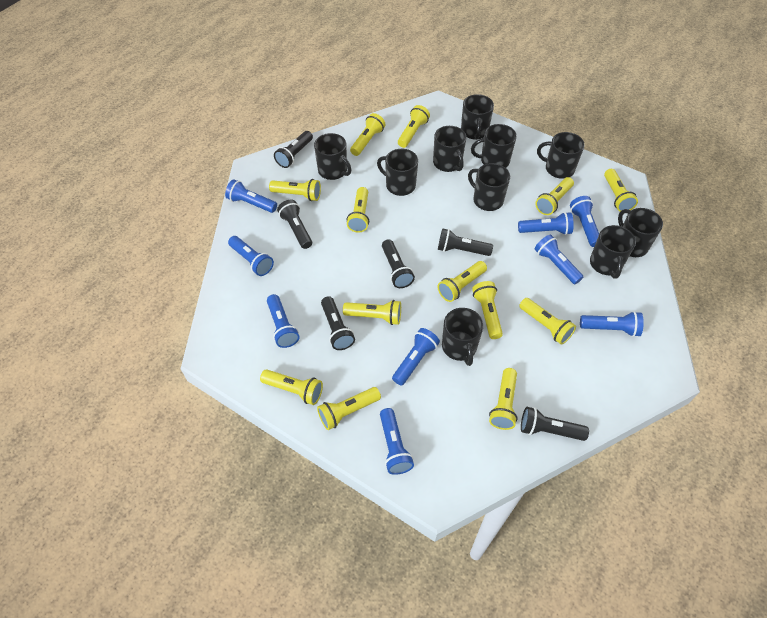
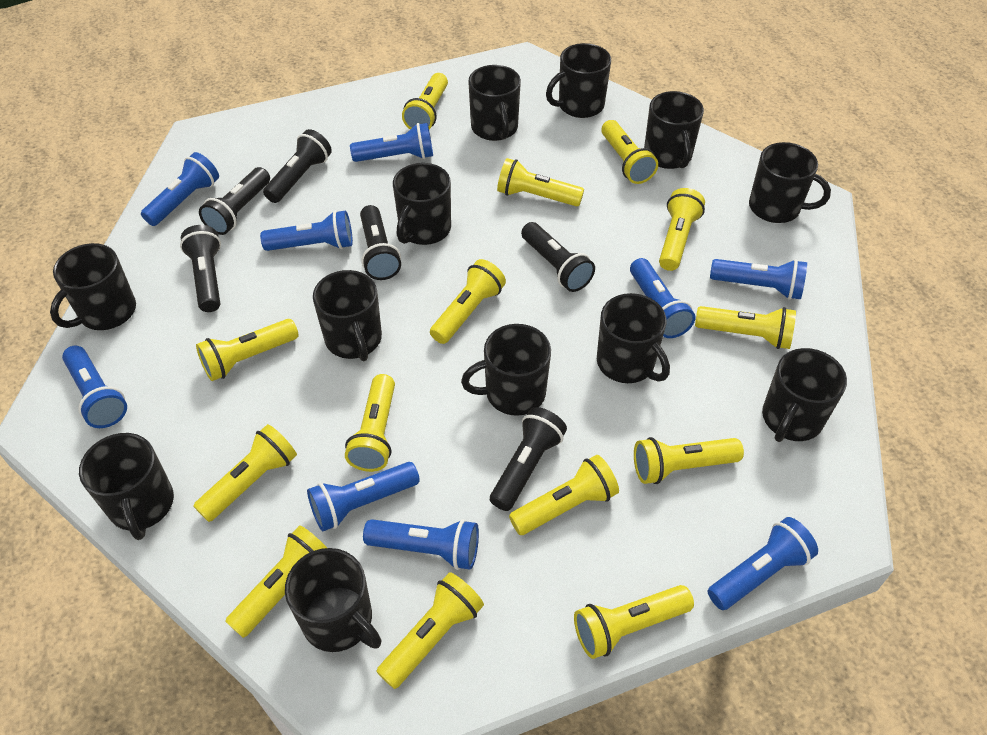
black mug: [314,133,352,180] [377,149,418,196] [433,126,466,172] [442,308,484,366] [461,94,494,140] [468,163,510,211] [471,124,517,168] [537,132,585,179] [590,225,636,279] [618,208,663,257] = 10 -> [50,243,136,330] [79,433,174,540] [285,548,382,652] [313,270,382,362] [393,163,451,245] [461,324,551,416] [468,65,521,141] [546,43,611,118] [597,293,670,383] [644,91,704,169] [749,142,831,223] [762,348,847,442] = 12
yellow flashlight: [260,369,323,405] [269,179,321,201] [317,387,381,430] [343,300,401,325] [346,187,369,233] [350,113,385,156] [398,105,430,148] [438,261,487,302] [472,281,503,339] [489,368,518,430] [519,298,576,345] [535,177,574,215] [604,169,638,212] = 13 -> [193,424,297,522] [196,319,299,381] [225,525,327,638] [345,374,395,472] [376,572,484,689] [402,73,448,129] [430,259,506,344] [497,158,584,207] [509,455,619,535] [574,585,694,659] [601,120,658,184] [634,437,744,484] [659,188,705,271] [695,306,796,349] = 14

